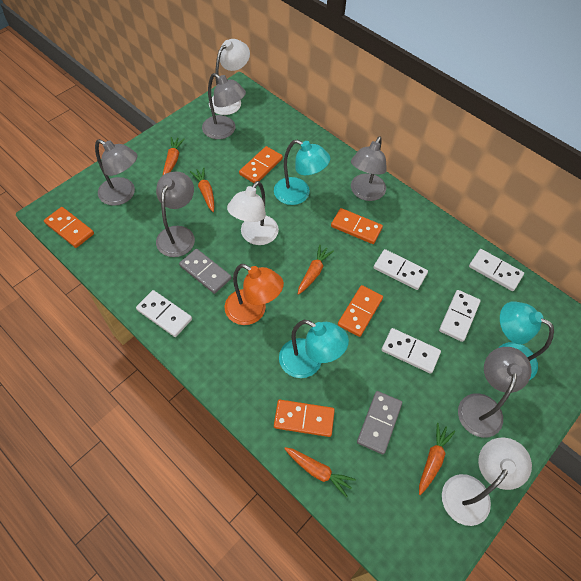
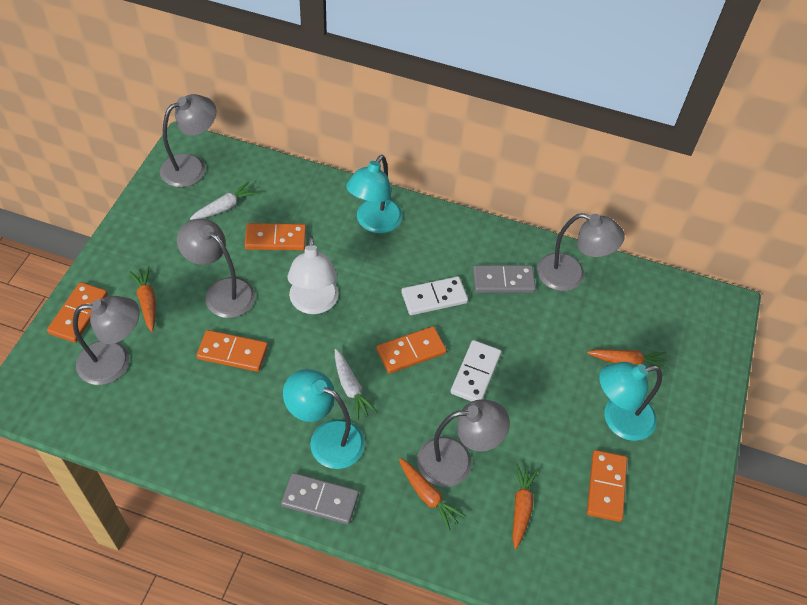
orange carrot: [163,137,185,175] [190,168,214,212] [284,447,356,498] [298,245,334,295] [419,423,455,495] = 5 -> [129,266,156,332] [399,458,466,531] [512,464,539,549] [587,349,668,370] = 4
orange lamp: [225,264,284,325] = 1 -> none = 0
white carrot: none = 0 -> [190,181,259,220] [335,349,377,420] = 2
white domino: [136,290,192,337] [373,249,428,290] [382,328,441,374] [439,290,481,342] [469,249,524,291] = 5 -> [401,276,468,315] [451,340,501,402] = 2
white lamp: [209,39,250,115] [227,181,279,245] [442,437,532,526] = 3 -> [287,236,338,314] = 1

